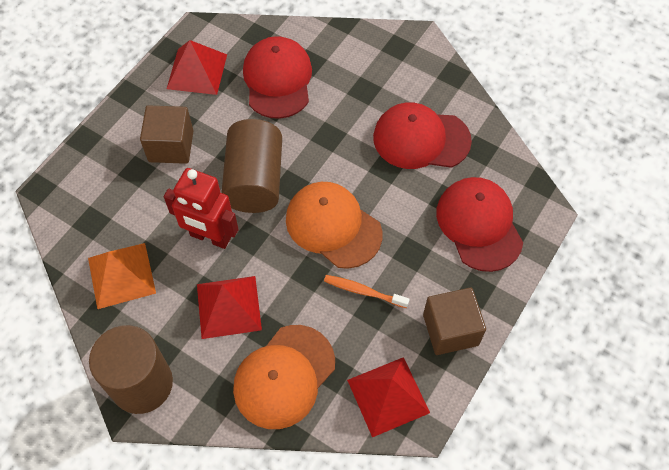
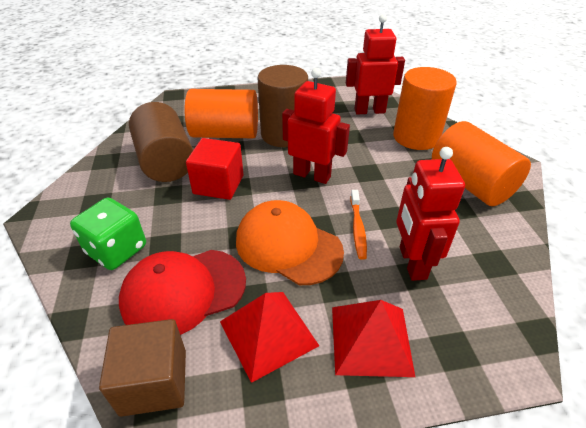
brown cube: [140,105,193,164] [423,288,486,355] = 2 -> [99,319,186,417] = 1
green dice: none = 0 -> [70,198,146,270] = 1
orange cap: [233,325,335,429] [286,182,382,269] = 2 -> [236,200,344,285] = 1
orange cylinder: none = 0 -> [185,89,258,138] [393,67,457,150] [432,121,531,206] = 3
orange pyramid: [88,243,156,309] = 1 -> none = 0
red cap: [243,36,312,119] [373,102,472,169] [436,177,523,272] = 3 -> [119,250,246,335] = 1
red cube: none = 0 -> [186,138,243,200] = 1
red pyramid: [167,40,227,95] [197,276,262,339] [347,357,430,437] = 3 -> [220,292,319,383] [332,300,415,377] = 2
red robot: [164,168,239,249] = 1 -> [282,68,350,184] [346,14,405,114] [396,147,465,281] = 3

